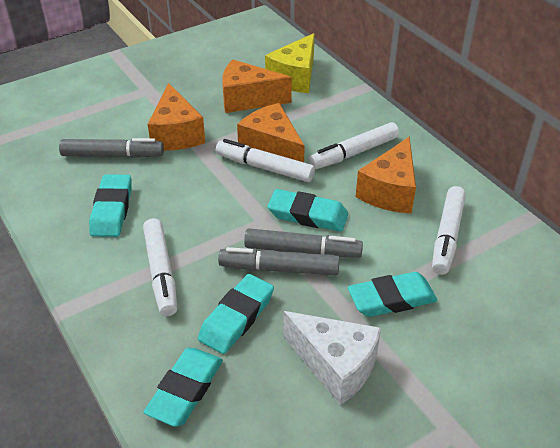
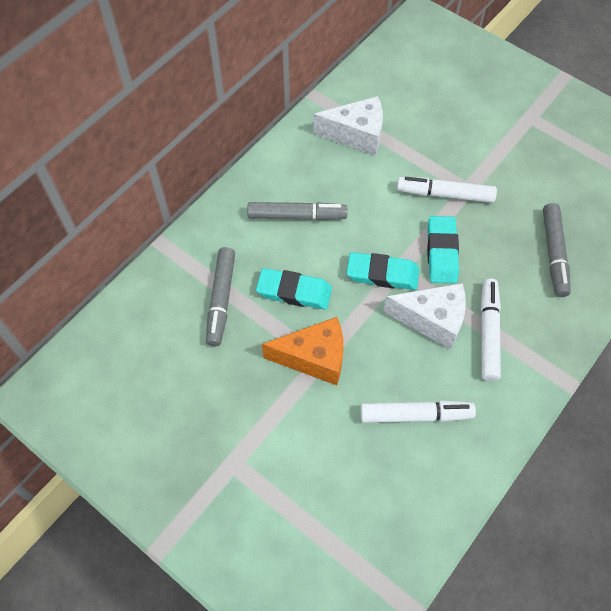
orange cheese: [148,83,205,151] [222,60,292,113] [237,103,305,162] [356,137,416,213] = 4 -> [262,317,343,385] = 1
turquoise eraser: [89,174,131,237] [143,348,223,427] [198,274,274,354] [268,189,348,232] [348,272,438,317] = 5 -> [256,268,332,310] [347,252,419,290] [427,216,459,284] = 3
white cheese: [283,311,381,405] = 1 -> [313,96,383,156] [383,283,466,350] = 2
white marker: [143,218,177,316] [216,139,315,182] [309,122,399,169] [432,186,466,275] = 4 -> [360,400,476,423] [397,177,497,203] [481,279,501,381] = 3
yellow cheese: [265,33,315,93] = 1 -> none = 0

